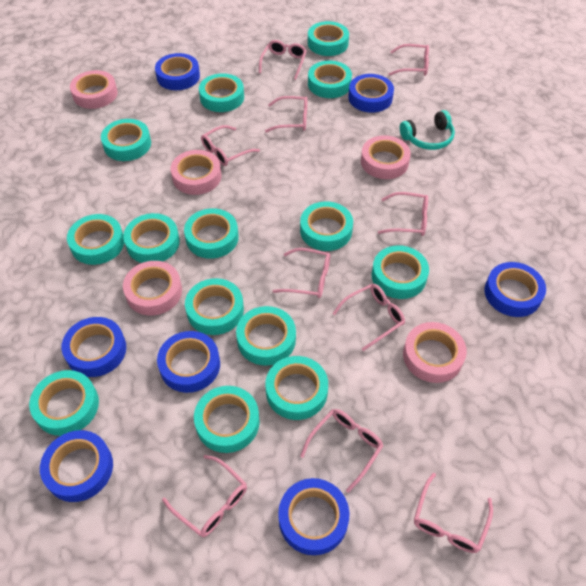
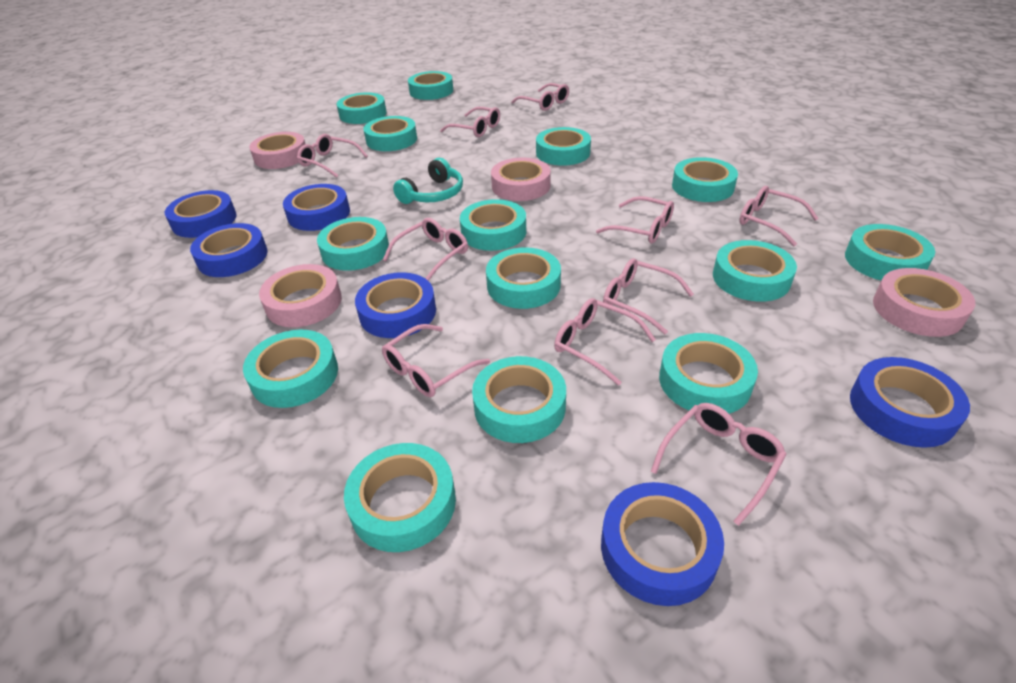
blue tape: [40,430,113,502] [62,317,126,377] [155,53,200,90] [157,331,220,393] [278,478,349,555] [348,74,394,113] [484,262,546,317] = 7 -> [165,190,237,238] [190,223,268,277] [283,184,350,231] [355,272,436,338] [601,482,724,606] [850,357,970,448] = 6
pink tape: [70,70,118,109] [123,261,182,316] [170,150,222,195] [361,135,411,179] [403,322,467,383] = 5 -> [249,132,305,169] [259,264,342,327] [491,157,551,201] [873,268,975,337] = 4

